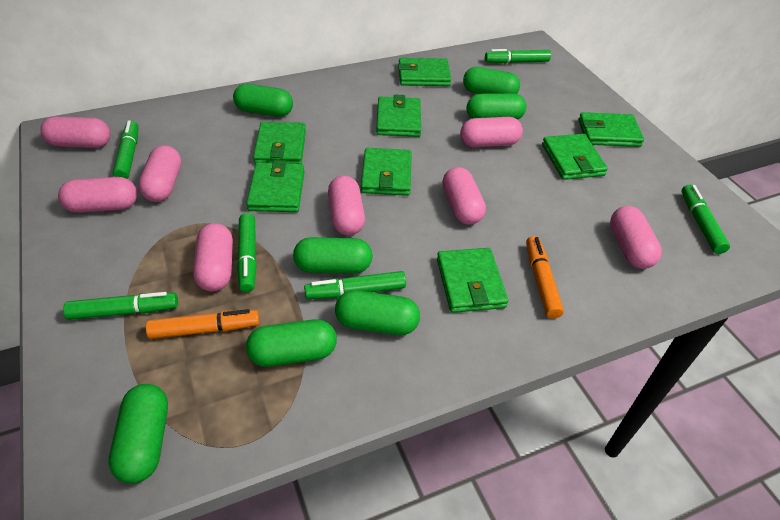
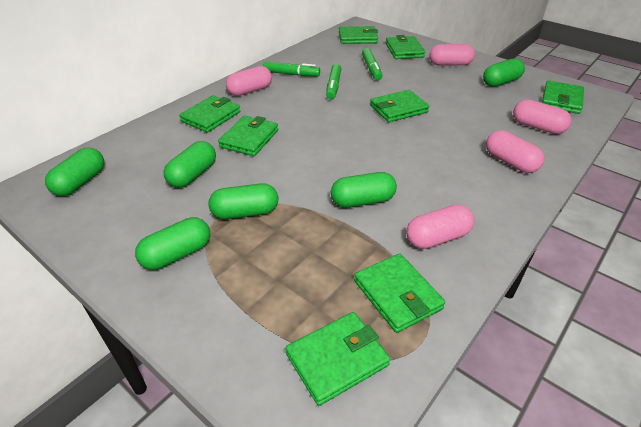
green capsule: [109,384,168,484] [233,84,293,117] [246,319,337,367] [293,237,373,274] [335,290,420,335] [463,67,520,94] [467,93,526,119] = 7 -> [45,148,104,196] [135,217,210,270] [163,141,216,188] [209,183,278,219] [331,172,397,208] [483,58,525,87] = 6
green marker: [63,292,178,320] [113,120,139,179] [237,213,257,293] [304,271,406,299] [485,49,551,63] [681,184,730,254] = 6 -> [263,61,320,76] [326,64,341,100] [362,48,382,80] = 3
orange marker: [146,309,259,339] [526,236,564,319] = 2 -> none = 0
pink capsule: [40,116,111,148] [58,177,137,213] [138,145,181,202] [193,223,233,291] [328,175,365,235] [442,167,486,225] [460,117,523,147] [610,206,662,269] = 8 -> [226,66,272,96] [406,204,474,249] [429,44,475,65] [486,130,544,173] [513,100,572,134] = 5

